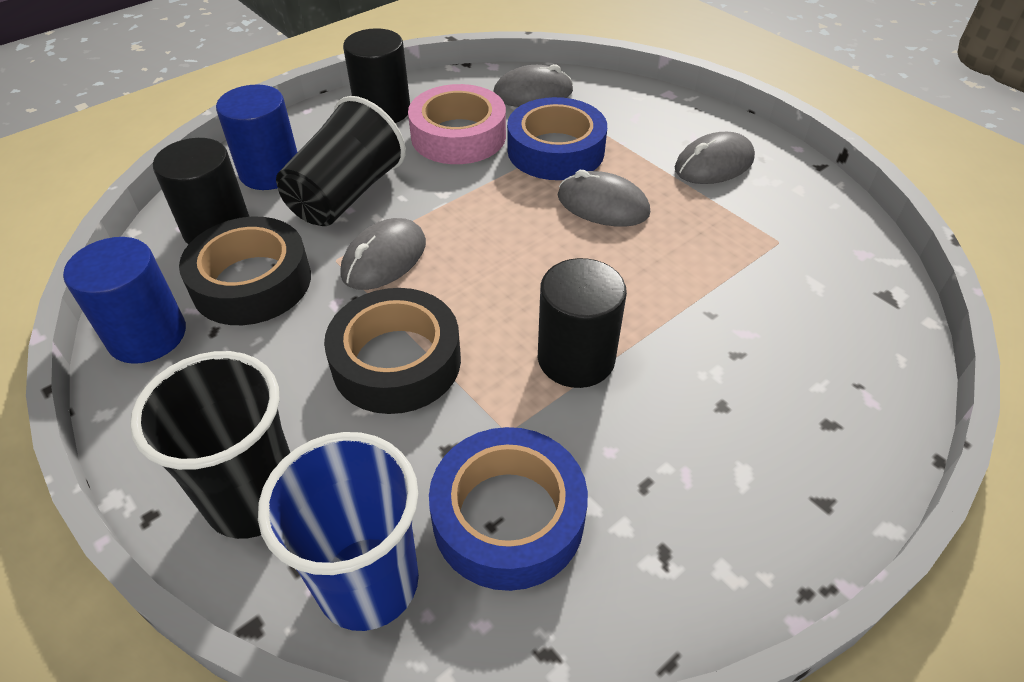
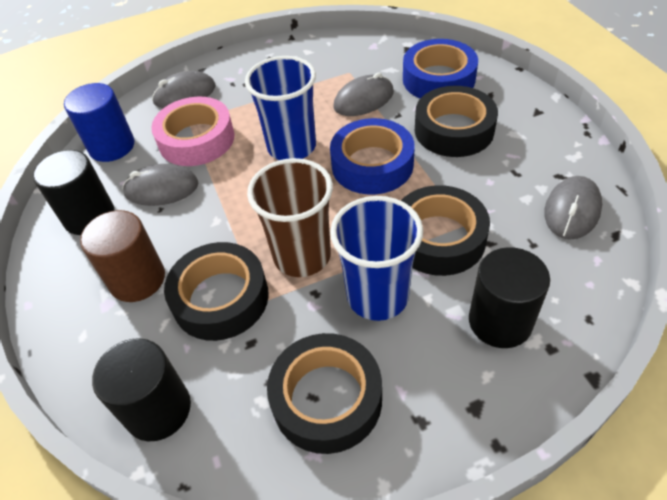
black cup: [130,351,290,539] [276,96,406,226] = 2 -> none = 0
black tape: [179,217,311,325] [324,288,461,414] = 2 -> [164,242,269,341] [267,333,382,454] [401,185,490,276] [415,86,498,157] = 4
blue cup: [258,432,419,631] = 1 -> [245,56,316,160] [330,196,423,321] = 2
blue cylinder: [63,237,186,364] [216,85,298,190] = 2 -> [64,83,134,162] = 1
brown cup: none = 0 -> [247,158,333,277] = 1
brown cylinder: none = 0 -> [80,210,165,302] = 1

